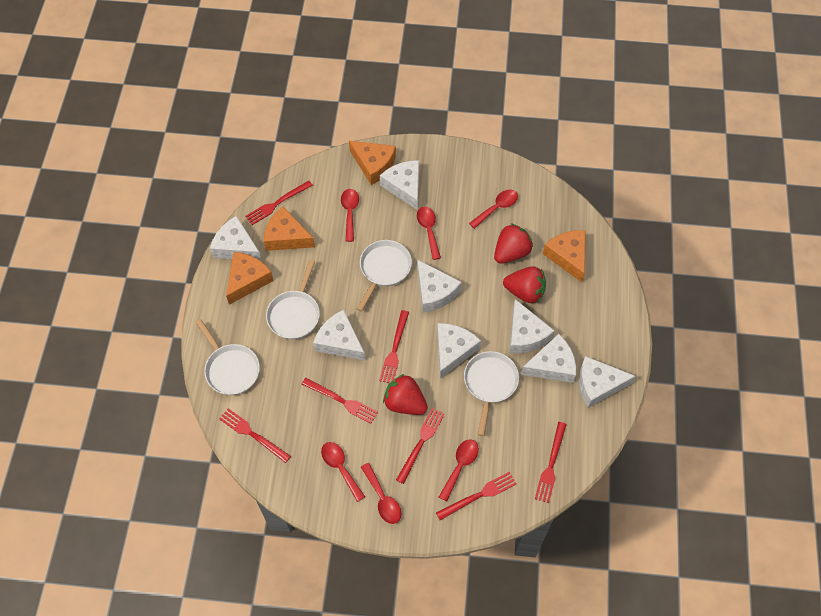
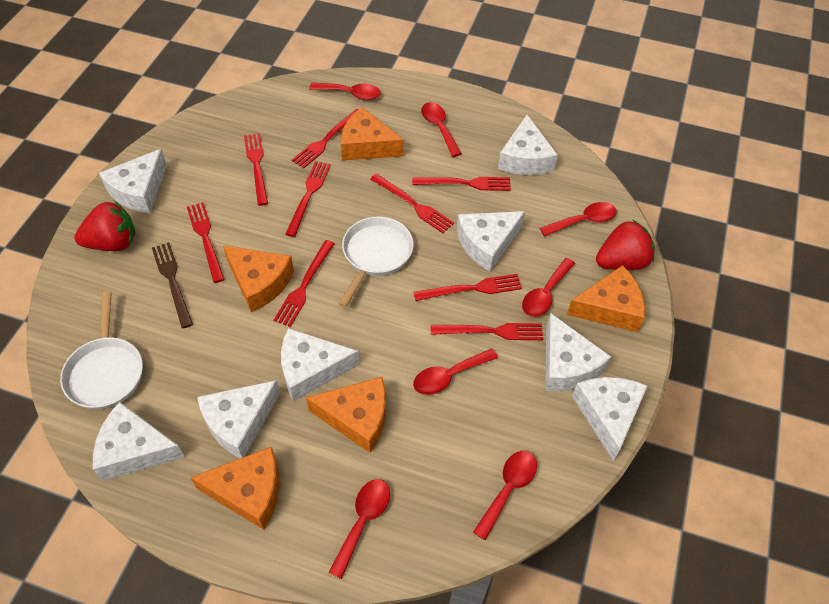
brown fork: none = 0 -> [152,242,193,328] = 1
orange cheese: [226,252,273,305] [264,207,315,251] [349,141,396,185] [543,230,586,282] = 4 -> [190,447,279,530] [223,246,294,312] [306,377,386,453] [341,107,404,161] [567,265,645,332] = 5
red fork: [219,408,291,463] [245,181,313,225] [302,378,378,424] [379,310,409,383] [396,408,445,484] [436,472,517,520] [535,422,567,503] = 7 -> [187,202,225,283] [244,133,268,206] [274,240,335,327] [285,161,331,237] [292,109,359,168] [370,174,454,233] [412,177,511,191] [413,274,522,301] [431,323,543,340] = 9
red spoon: [321,442,365,502] [341,189,359,242] [361,463,402,524] [417,207,441,260] [439,439,479,502] [469,190,518,229] = 6 -> [309,83,381,100] [328,479,390,579] [413,348,498,395] [421,102,462,157] [473,451,537,540] [522,258,575,317] [540,202,617,236] = 7
red strawberry: [383,374,428,415] [494,223,533,264] [503,266,546,303] = 3 -> [74,201,136,251] [596,220,655,270] = 2
white pan: [196,319,260,395] [266,260,320,339] [357,240,412,312] [464,351,519,436] = 4 -> [60,291,143,409] [339,217,414,307] = 2

